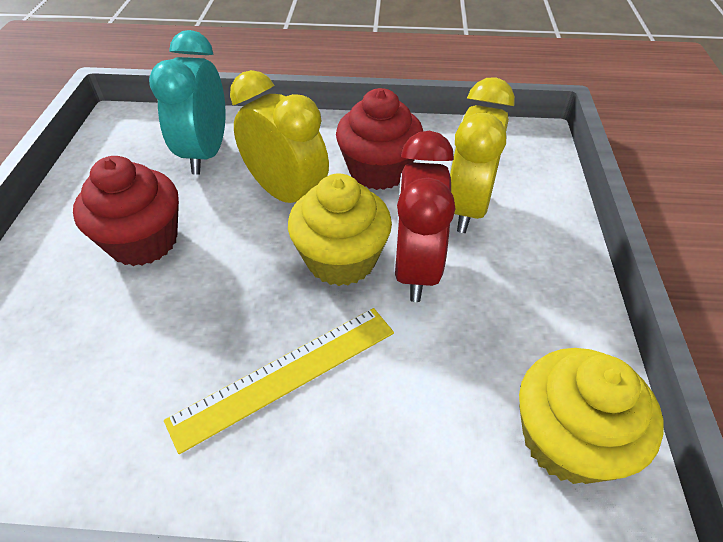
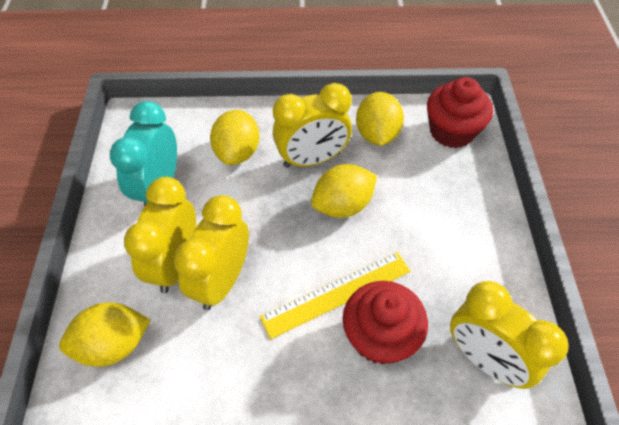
red clock: [394,131,455,302] = 1 -> none = 0
yellow clock: [230,70,329,203] [449,77,515,233] = 2 -> [124,177,196,293] [173,195,249,310] [273,83,352,168] [450,281,569,389] = 4
yellow cupcake: [288,173,392,286] [519,348,664,484] = 2 -> none = 0
yellow lemon: none = 0 -> [59,302,150,367] [210,110,259,165] [311,164,377,218] [356,92,404,146] = 4

